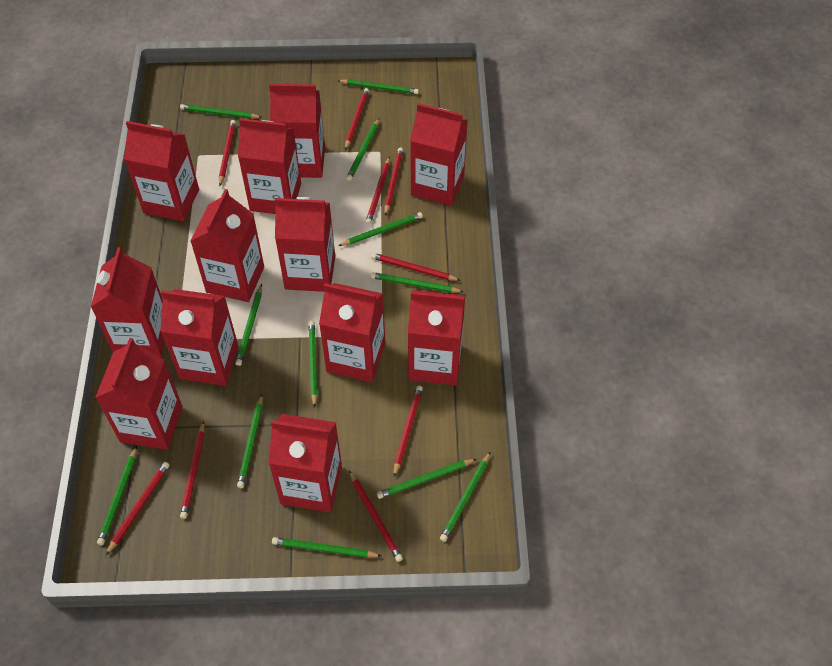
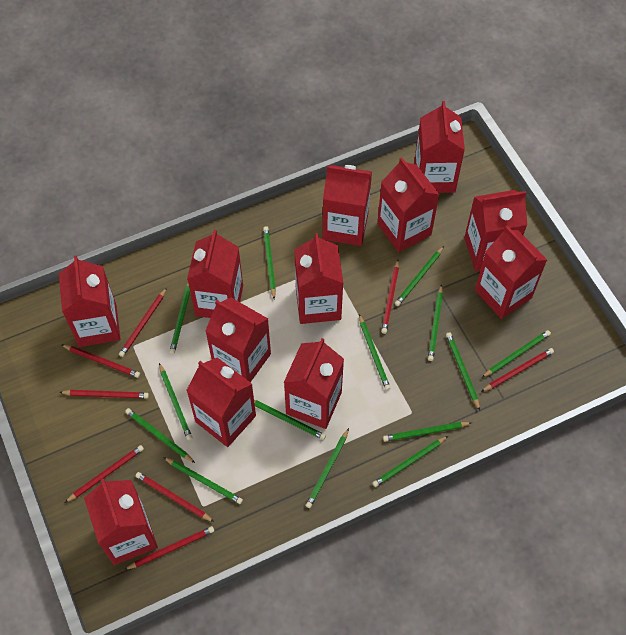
green pencil: [97,446,137,545] [180,104,262,119] [235,284,262,366] [237,394,263,488] [272,537,381,558] [308,321,317,408] [337,79,419,94] [338,212,423,246] [346,119,379,181] [370,272,464,293] [377,459,476,499] [440,451,491,542] = 12 -> [125,408,195,463] [159,363,192,440] [163,457,243,504] [169,283,190,354] [254,400,326,440] [263,226,276,299] [306,428,349,508] [359,314,391,390] [373,436,448,487] [383,422,472,442] [395,246,444,306] [428,284,443,361] [446,332,480,410] [481,330,551,378] = 14
red pencil: [106,462,169,555] [180,421,204,519] [219,120,236,186] [345,88,369,150] [349,471,403,562] [365,157,390,225] [371,253,461,281] [384,147,403,216] [394,385,423,477] = 9 -> [59,390,149,399] [62,345,140,378] [65,445,144,503] [119,288,167,357] [124,526,214,570] [136,472,214,522] [381,260,399,334] [481,348,554,392] = 8

